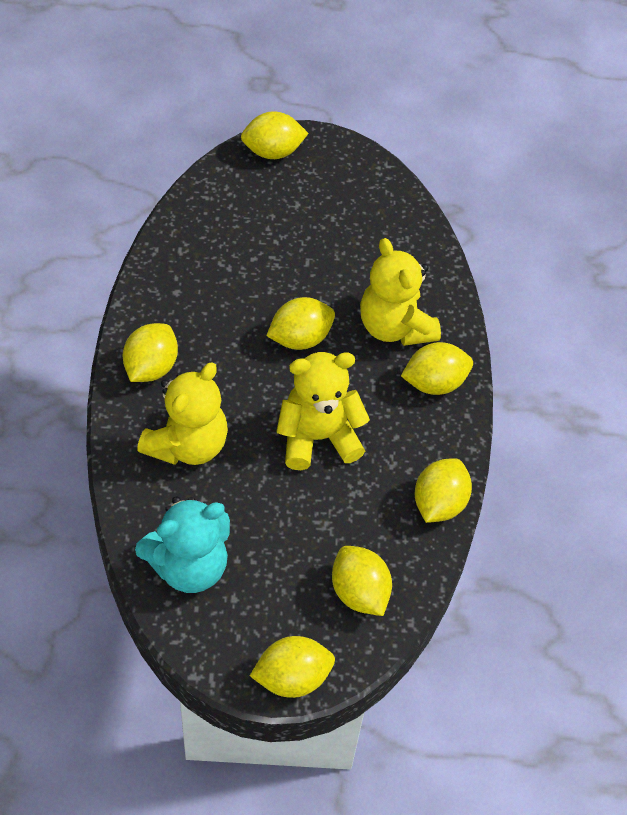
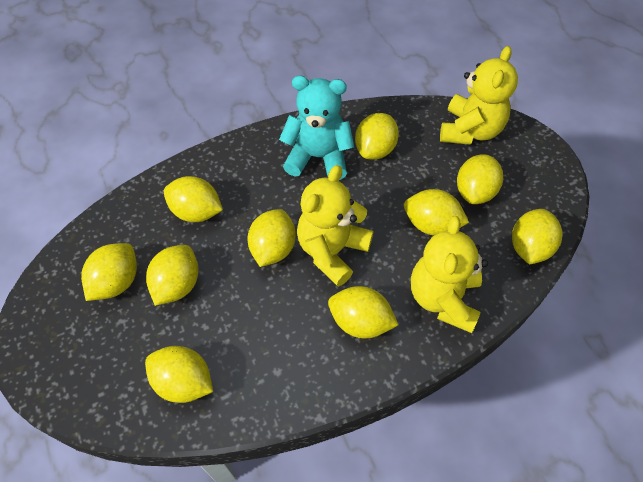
yellow lemon: [123,323,178,382] [241,111,309,159] [250,636,335,698] [266,297,335,350] [332,546,392,616] [401,342,473,395] [415,458,472,523] = 7 -> [81,243,137,301] [145,346,213,403] [146,245,199,306] [164,176,223,222] [248,209,296,267] [328,286,399,338] [355,113,399,160] [404,189,469,235] [457,154,503,204] [512,209,562,265] = 10

